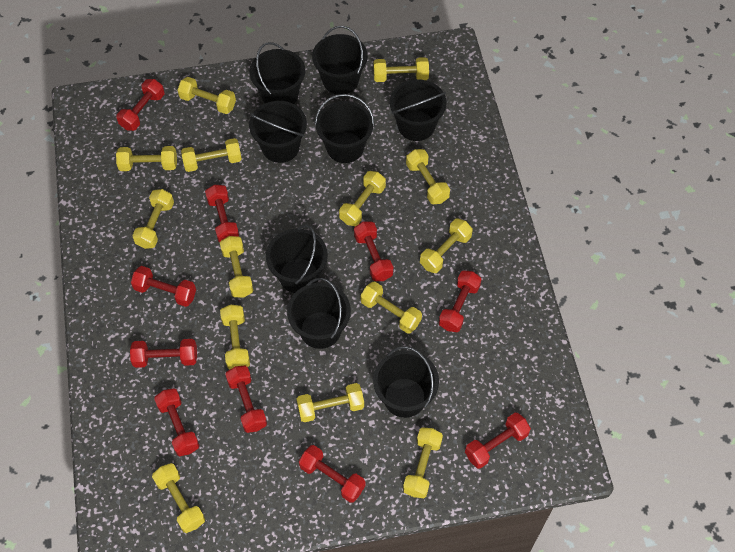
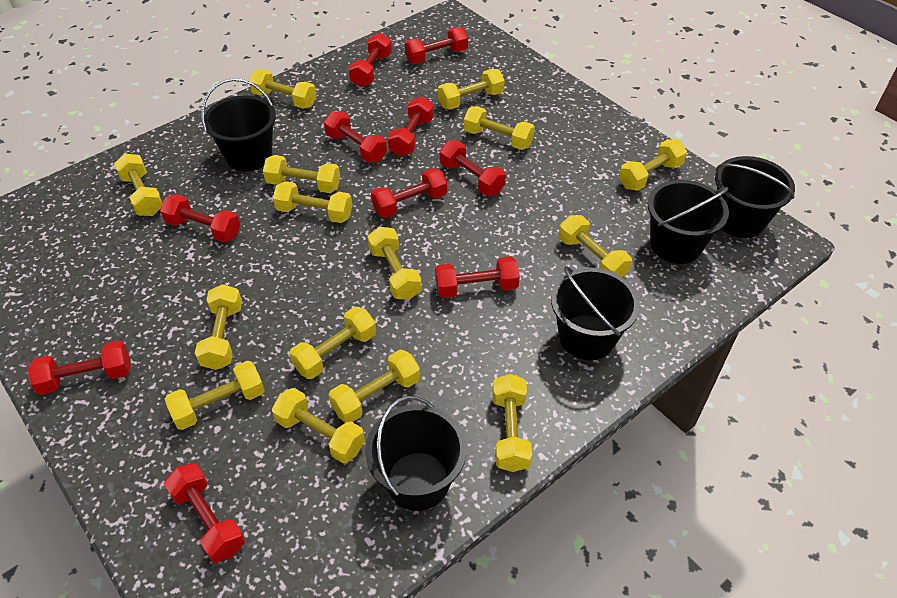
black bucket: [249,42,305,104] [249,101,307,163] [266,225,328,293] [287,278,351,349] [312,26,368,95] [315,94,374,163] [373,346,439,418] [390,79,447,141] = 8 -> [201,78,276,172] [365,396,467,511] [551,266,640,360] [647,180,729,264] [715,156,795,238] = 5
yellow dumbbell: [116,146,177,171] [132,189,174,249] [152,463,205,533] [178,77,236,114] [181,138,242,172] [220,236,253,298] [220,305,250,369] [296,383,364,422] [339,171,386,226] [361,282,422,334] [374,57,429,82] [403,428,443,498] [406,149,450,204] [420,218,473,273] = 14 -> [114,153,163,216] [165,361,265,430] [195,284,242,370] [249,69,316,109] [263,155,340,193] [272,388,365,463] [273,181,352,223] [289,307,376,379] [329,350,420,423] [368,227,422,300] [438,69,505,110] [464,106,535,150] [492,374,532,472] [559,215,632,277] [619,139,687,191] = 15

